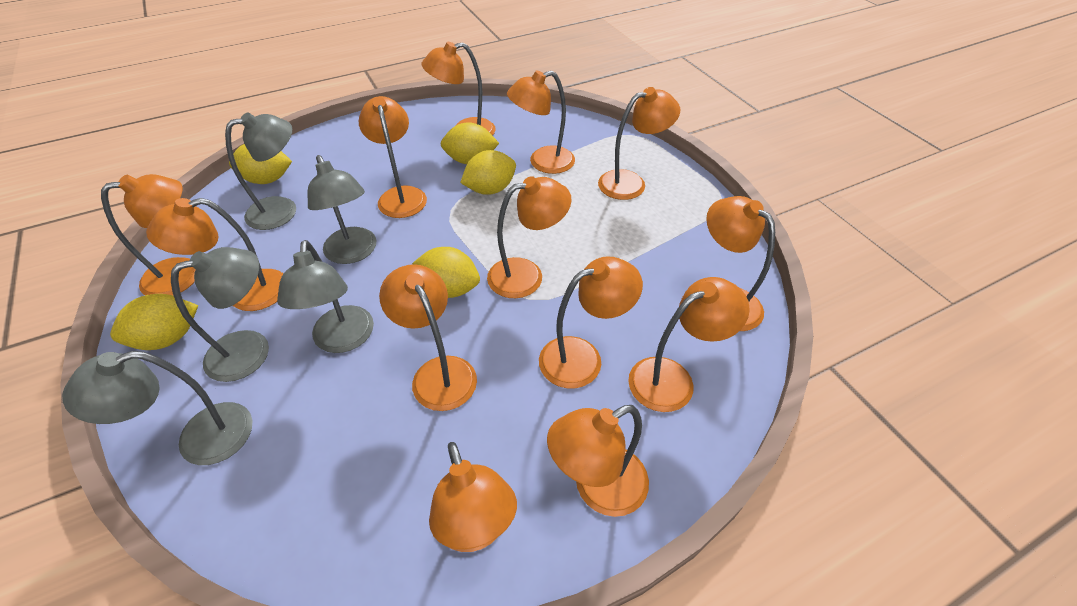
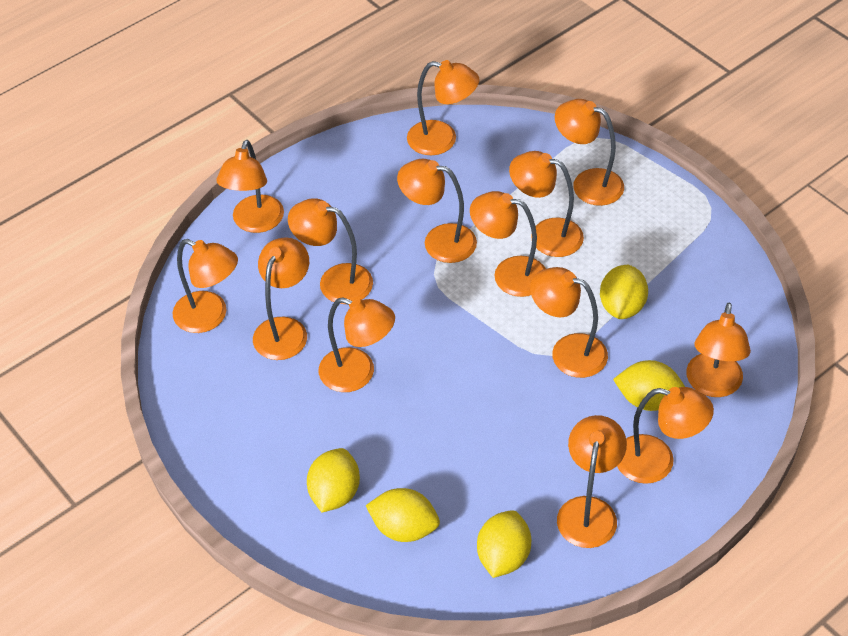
grey lamp: [62,351,252,465] [171,247,269,382] [225,113,296,230] [277,240,374,353] [308,155,376,264] = 5 -> none = 0
orange lamp: [101,174,196,296] [146,198,283,311] [359,96,427,218] [379,264,477,411] [421,42,496,136] [429,442,517,552] [487,176,572,298] [507,70,575,174] [539,256,643,389] [547,405,649,517] [598,87,680,200] [628,277,750,412] [706,196,775,331] = 13 -> [173,239,238,333] [217,140,284,233] [253,237,309,360] [288,198,373,304] [319,297,395,392] [397,159,477,263] [407,60,479,155] [470,191,546,297] [509,151,584,257] [530,267,608,378] [555,99,624,206] [557,415,627,548] [617,387,714,484] [686,303,751,397] = 14

